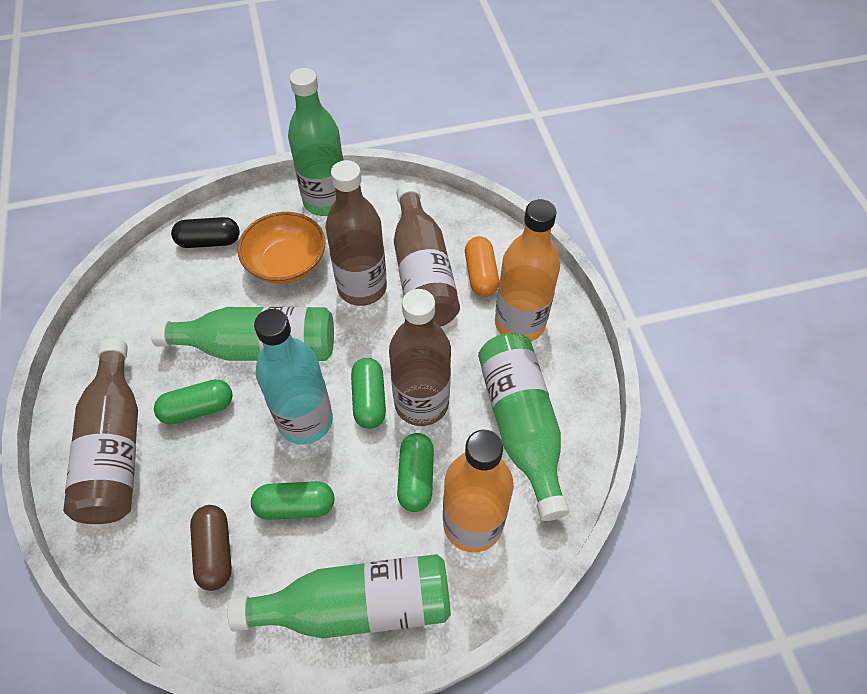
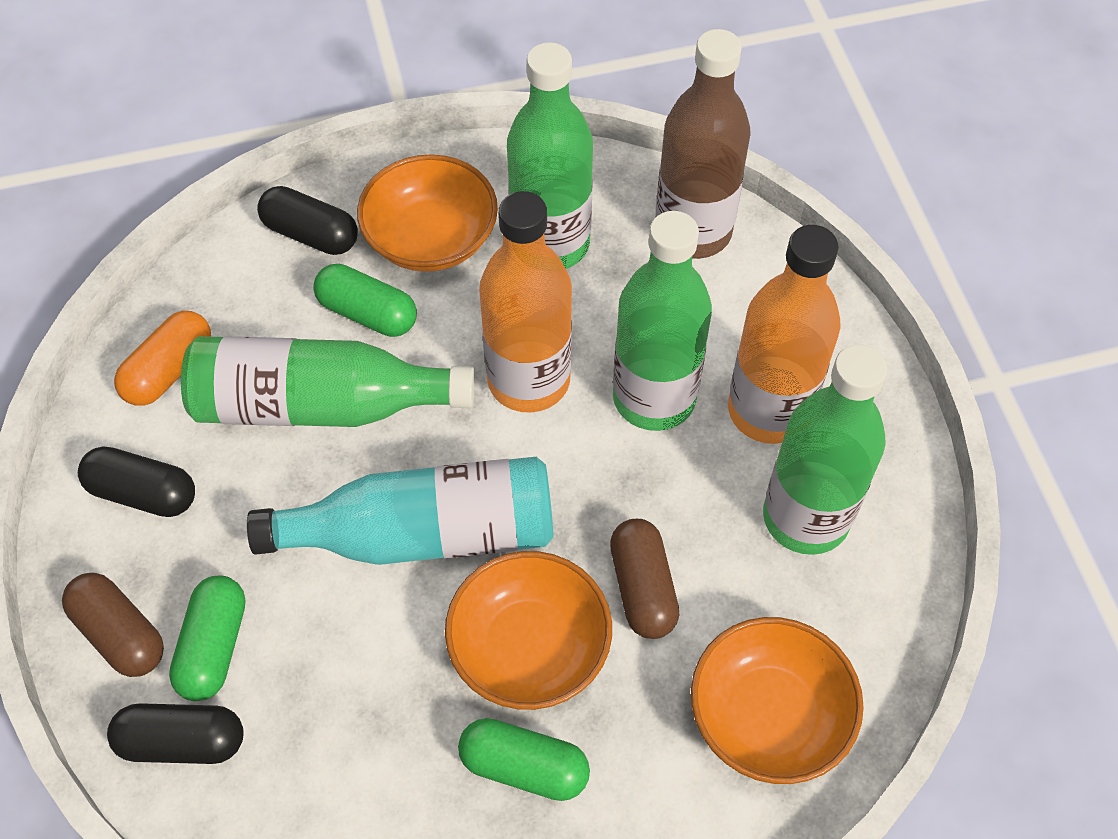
black capsule: [171,217,240,248] = 1 -> [78,446,195,517] [107,703,244,764] [257,186,358,255] = 3
brown bottle: [63,338,138,524] [325,160,387,306] [389,289,451,426] [394,183,460,327] = 4 -> [655,29,751,259] = 1
brown capsule: [190,505,232,591] = 1 -> [62,573,164,677] [610,519,679,639] = 2
green capsule: [154,379,233,424] [251,481,334,520] [351,358,386,429] [397,433,434,512] = 4 -> [169,575,246,701] [313,264,417,337] [458,718,590,801] = 3
orange bowl: [237,212,326,284] = 1 -> [357,154,498,272] [445,551,612,710] [691,617,864,784] = 3

